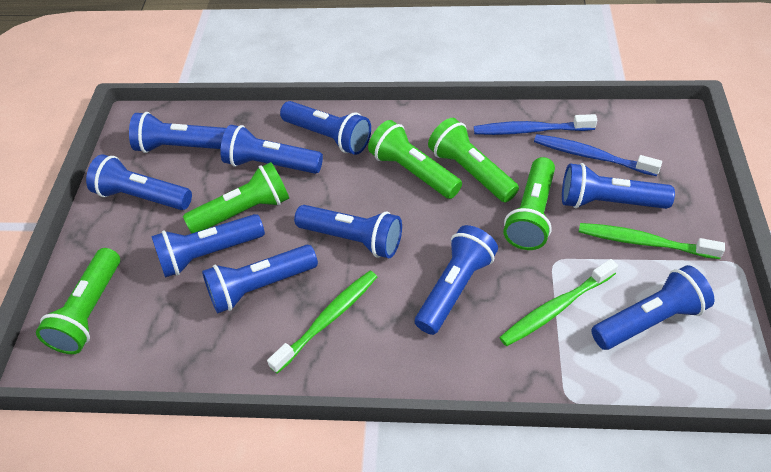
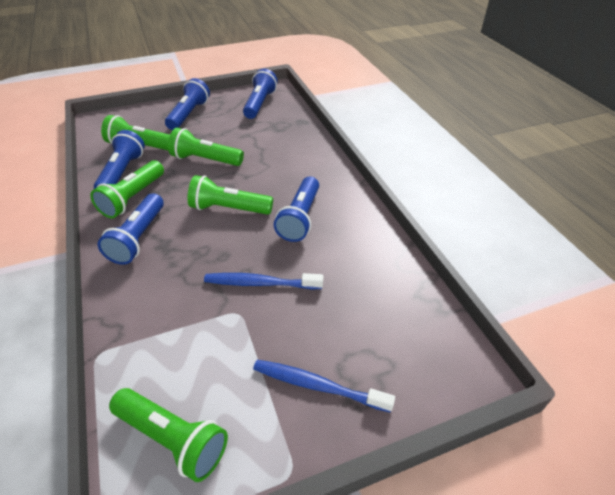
blue flashlight: [86,154,192,210] [129,112,226,153] [151,214,265,278] [202,245,318,314] [220,125,323,174] [280,101,371,155] [294,205,402,258] [415,225,498,335] [562,163,675,209] [591,265,714,350] = 10 -> [94,130,145,189] [98,193,164,265] [165,78,210,130] [243,69,278,119] [274,176,319,242] = 5
green toothbrush: [267,271,377,374] [499,259,618,346] [579,223,725,259] = 3 -> none = 0

